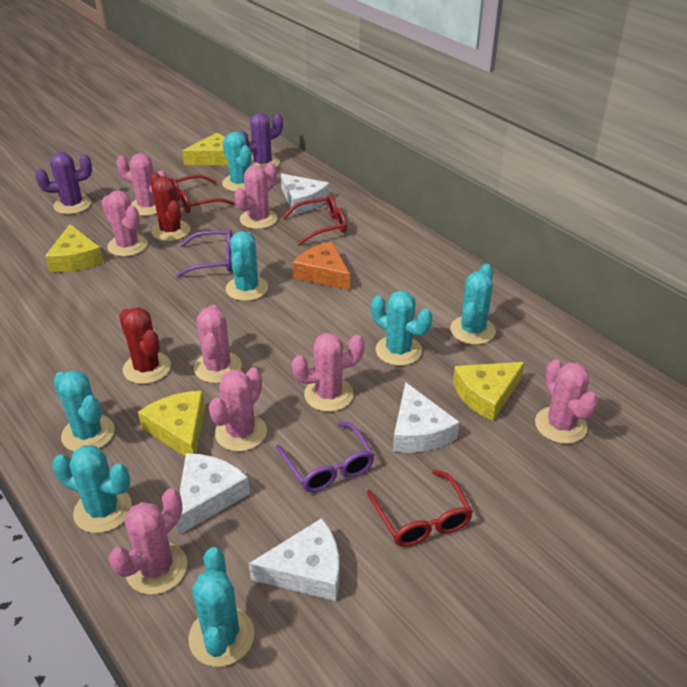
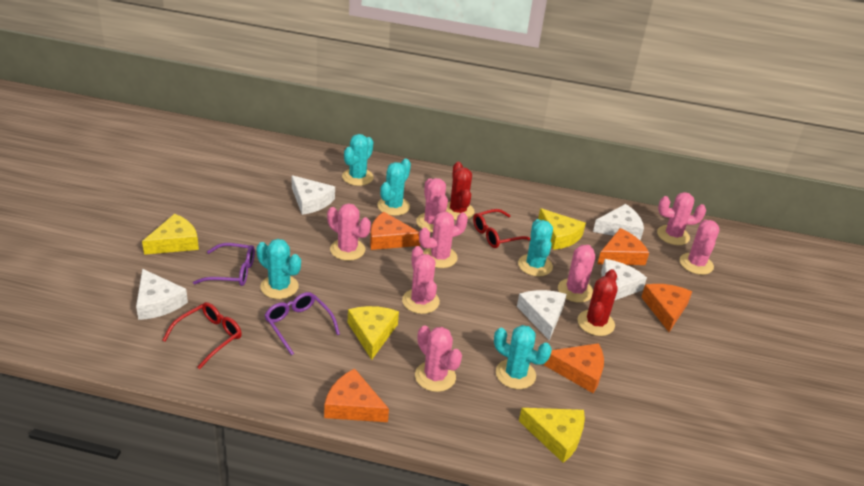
orange cheese: [293,241,350,290] = 1 -> [324,368,389,422] [370,212,420,250] [543,343,604,393] [597,228,649,265] [641,284,692,332] = 5
purple cactus: [35,152,92,214] [240,113,283,171] = 2 -> none = 0
red glasses: [172,174,234,213] [282,195,347,245] [367,470,473,547] = 3 -> [162,302,242,369] [473,209,531,248] = 2
turquoise cactus: [52,445,132,533] [53,370,115,451] [188,547,254,667] [222,131,252,192] [226,231,268,301] [371,290,432,366] [450,264,496,345] = 7 -> [256,239,301,299] [342,134,374,186] [377,159,411,216] [494,325,552,389] [518,219,553,276] = 5
white cheese: [176,453,250,535] [249,518,339,601] [281,173,329,215] [393,382,460,453] = 4 -> [136,269,188,320] [291,175,335,215] [517,290,567,341] [593,204,644,240] [601,259,647,301] = 5

